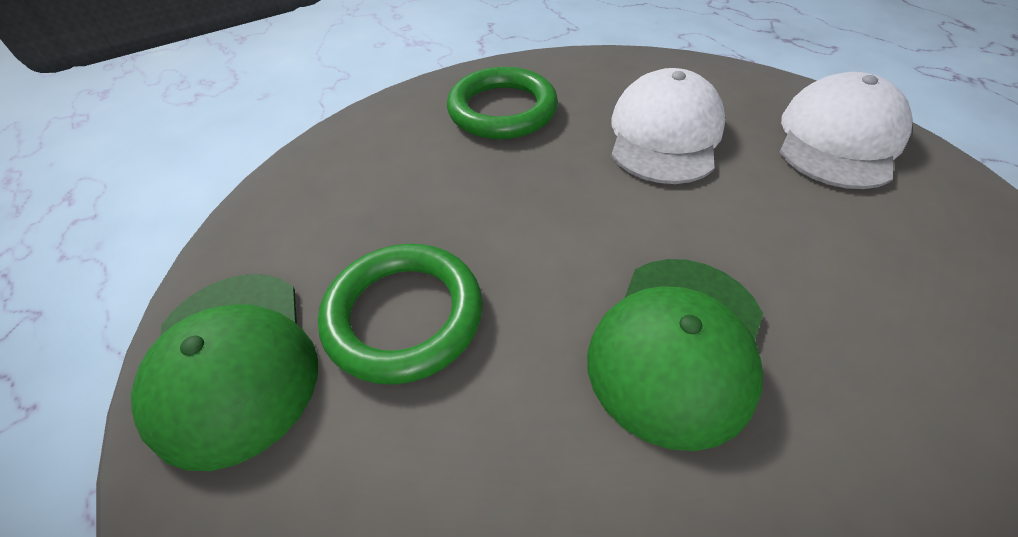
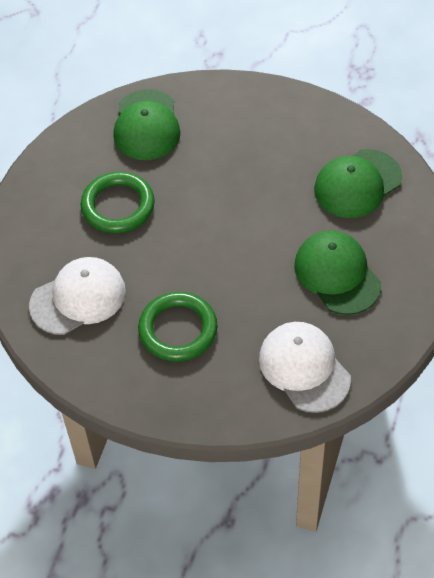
green cap: [131,274,318,471] [587,259,763,451] = 2 -> [113,89,181,160] [294,230,381,315] [314,149,402,218] = 3

